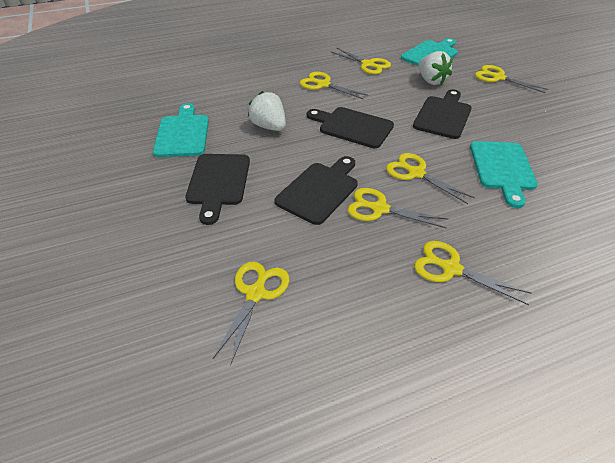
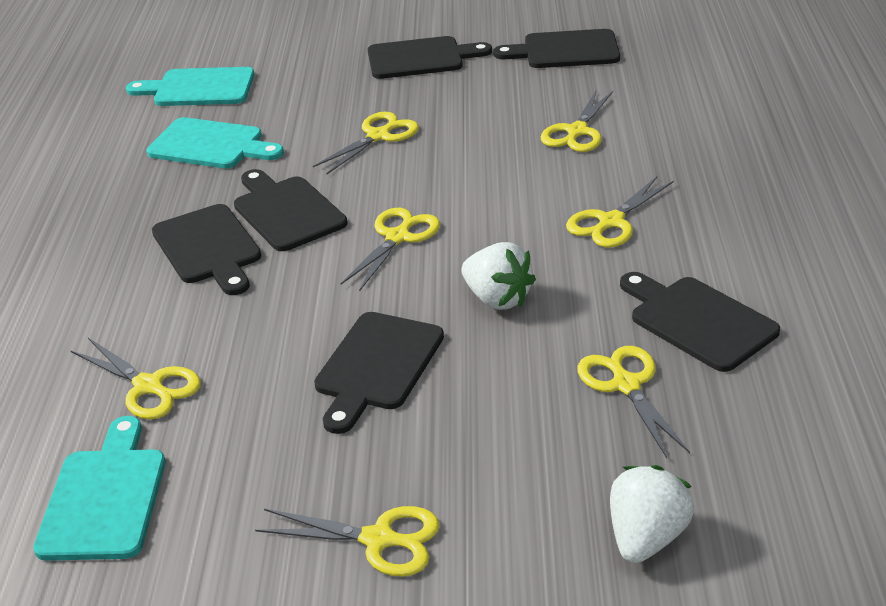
black cutting board: [185,154,250,225] [275,156,358,225] [307,107,394,148] [413,89,472,139] = 4 -> [152,204,261,295] [234,169,347,251] [314,312,444,434] [368,36,492,79] [493,29,620,68] [620,272,780,372] = 6

